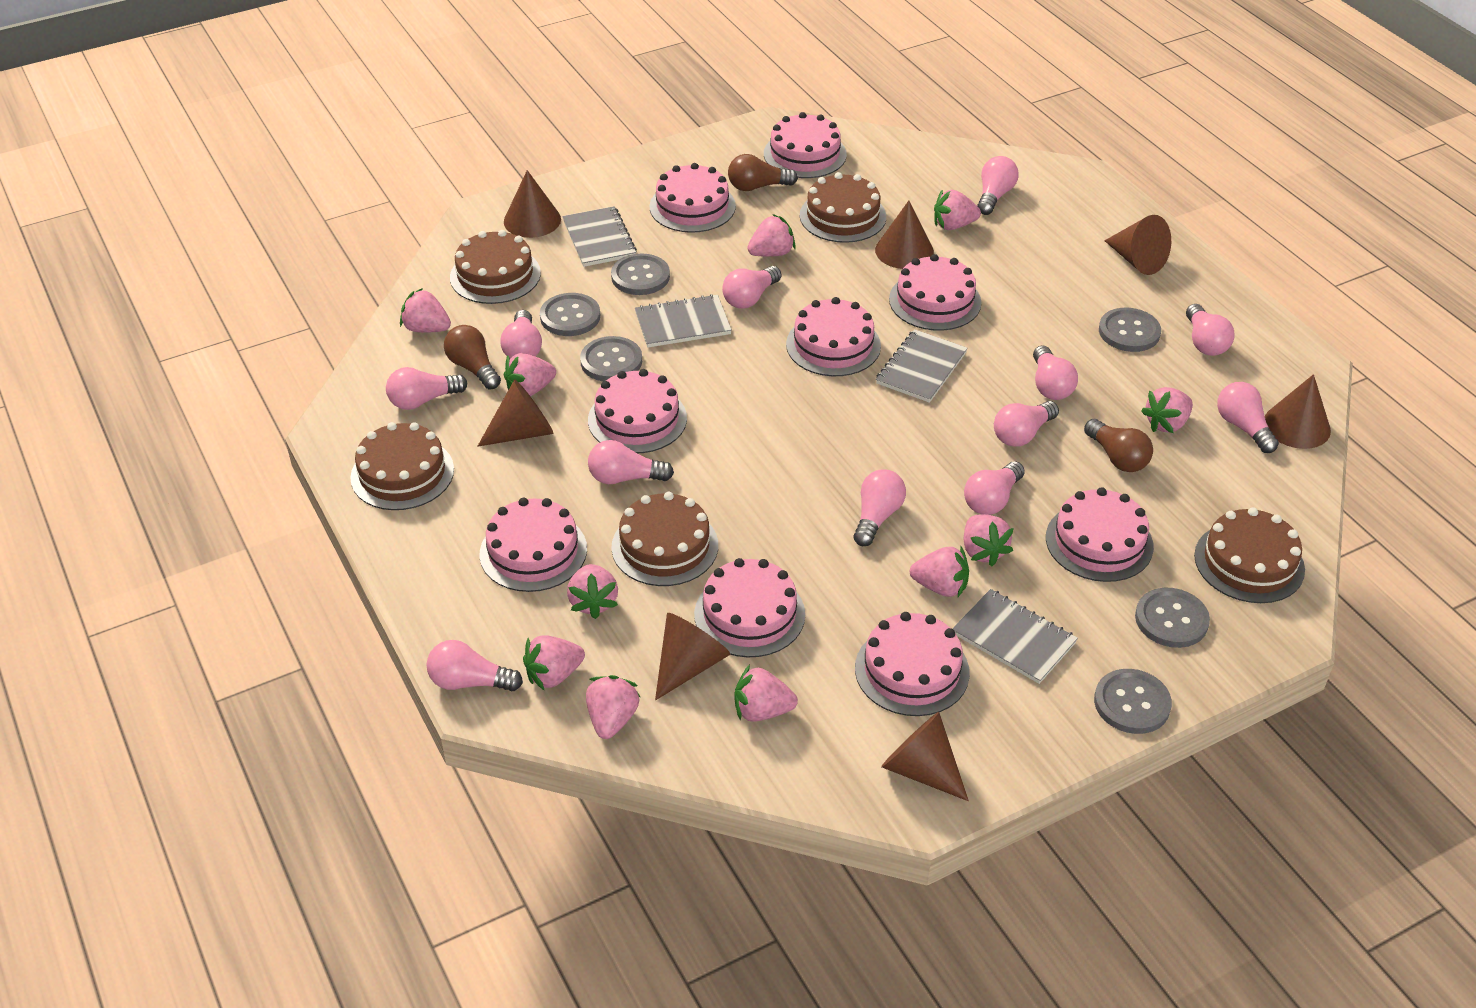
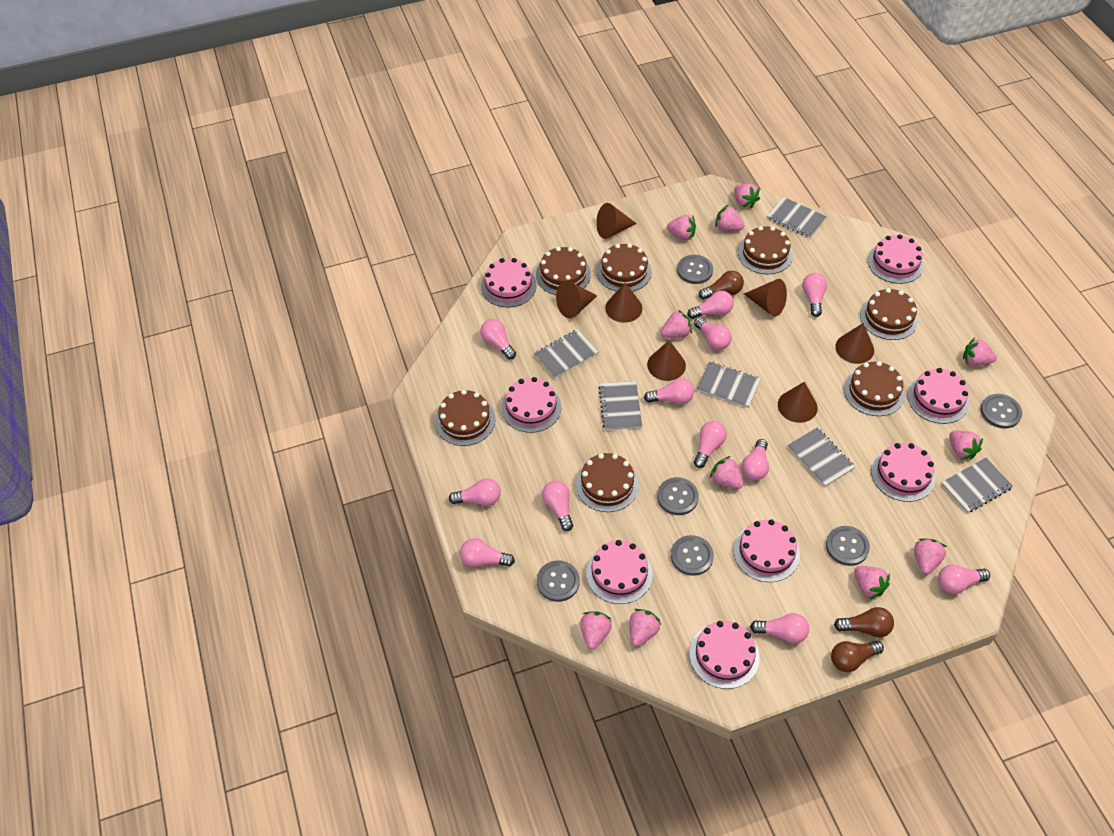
brown cake: [350,422,454,510] [450,230,541,304] [611,492,718,586] [800,172,886,243] [1194,507,1305,603] = 5 -> [435,390,496,446] [536,247,591,295] [576,453,639,512] [597,243,652,292] [738,226,793,274] [844,361,905,416] [860,288,918,340] = 7
grey notebook: [562,206,637,267] [635,294,732,348] [876,329,968,403] [952,589,1078,684] = 4 -> [534,329,598,378] [599,381,642,430] [697,362,761,408] [767,197,827,238] [788,427,855,487] [941,458,1013,513] = 6
pink cake: [480,498,587,592] [588,369,687,453] [650,163,736,233] [694,558,805,657] [764,112,847,178] [786,297,881,376] [855,612,970,716] [889,254,981,331] [1046,487,1154,582] = 9 -> [481,258,537,308] [501,377,561,433] [586,540,653,604] [690,621,760,689] [733,519,800,582] [868,234,924,284] [871,443,936,502] [907,368,969,424] = 8

